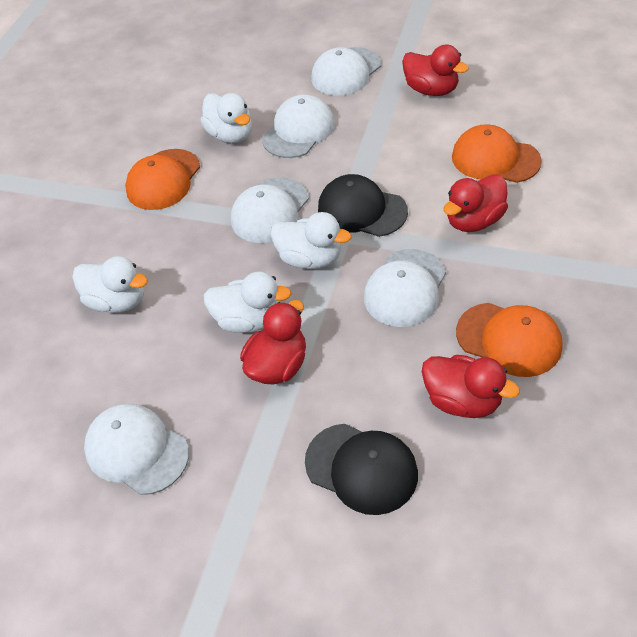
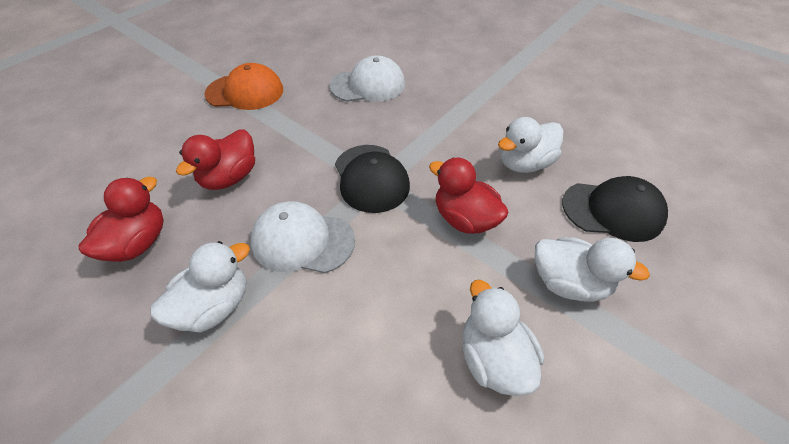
orange cap: [125,149,200,210] [452,124,542,183] [456,303,563,377] = 3 -> [204,63,283,110] = 1
red duck: [240,300,306,384] [402,44,469,96] [422,355,520,418] [443,174,508,232] = 4 -> [78,177,164,262] [176,129,255,190] [429,158,509,234] = 3
white cap: [84,403,189,495] [231,178,309,243] [262,95,335,158] [311,47,381,96] [364,249,446,327] = 5 -> [251,201,355,273] [330,55,405,102] = 2

